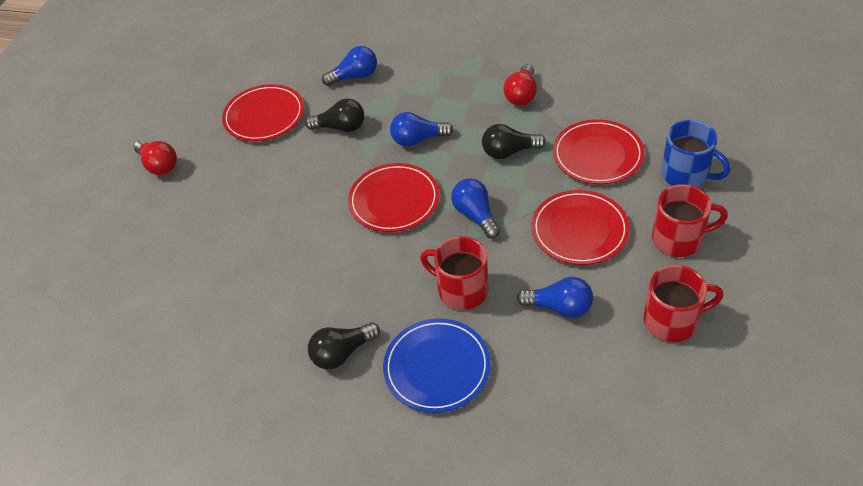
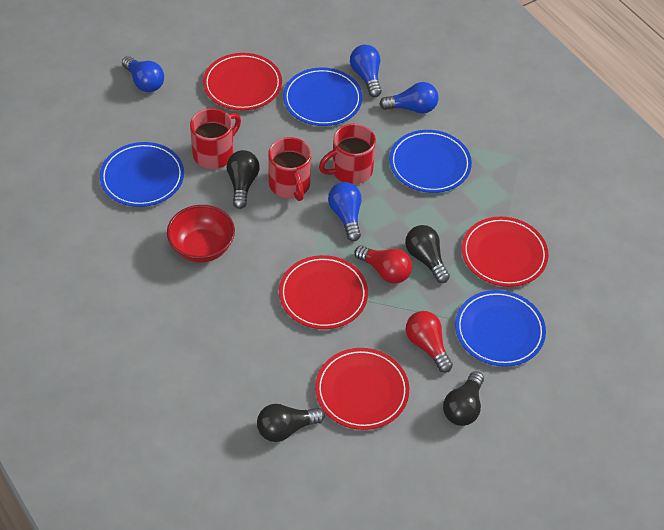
black light bulb: [305,98,364,132] [308,322,380,369] [482,124,546,159] = 3 -> [227,150,260,209] [257,404,325,442] [405,225,450,283] [443,371,484,426] = 4
blue mug: [661,120,731,187] = 1 -> none = 0
blue plate: [383,318,491,413] = 1 -> [100,142,184,207] [283,67,362,126] [389,130,472,193] [455,290,546,367] = 4
red bowl: none = 0 -> [167,205,235,263] = 1

